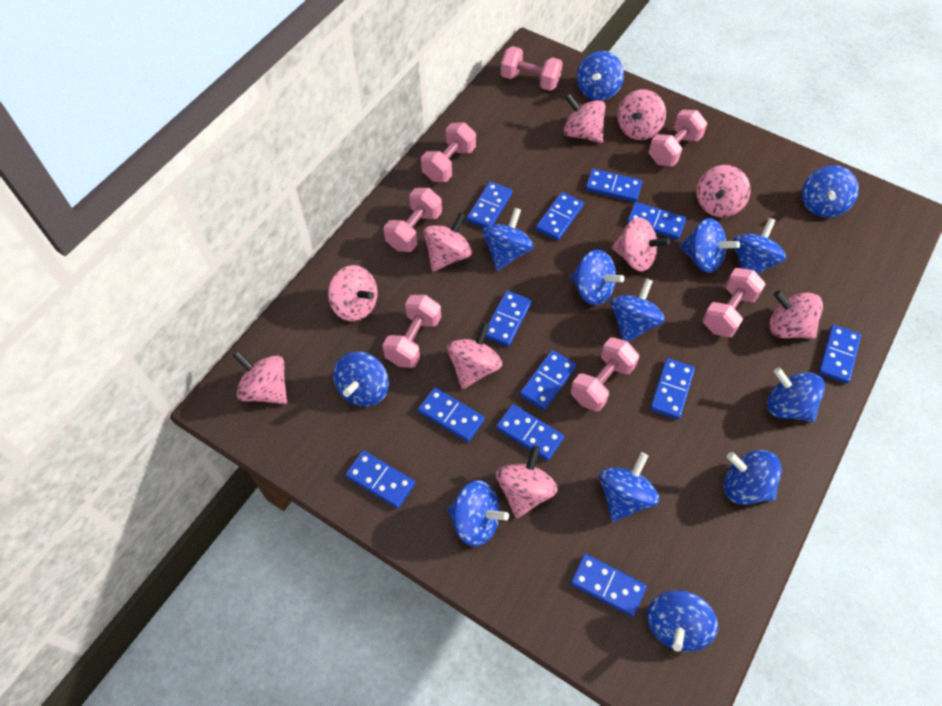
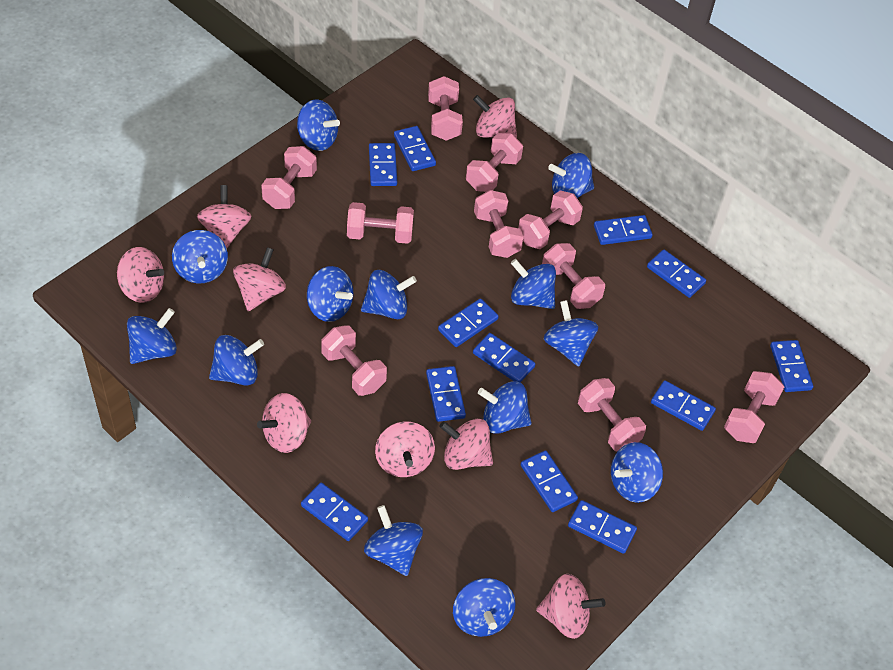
pink dumbbell: [382,295,441,368] [383,188,442,252] [421,122,476,182] [501,46,563,91] [571,338,639,411] [648,110,707,167] [702,268,765,337] = 7 -> [261,146,317,209] [321,325,387,396] [347,202,414,244] [428,76,463,141] [466,133,523,192] [474,190,524,258] [518,190,583,249] [542,243,605,309] [578,378,646,451] [724,371,784,443] = 10
pink spinning top: [233,351,287,404] [328,265,378,321] [423,212,472,272] [447,323,502,389] [496,445,558,519] [564,93,605,143] [612,217,670,272] [617,89,666,140] [696,165,751,218] [769,290,823,339] = 10 -> [117,247,164,303] [197,185,252,249] [233,247,286,311] [257,393,311,453] [375,422,435,477] [439,419,493,470] [473,95,517,138] [536,574,605,639] = 8

